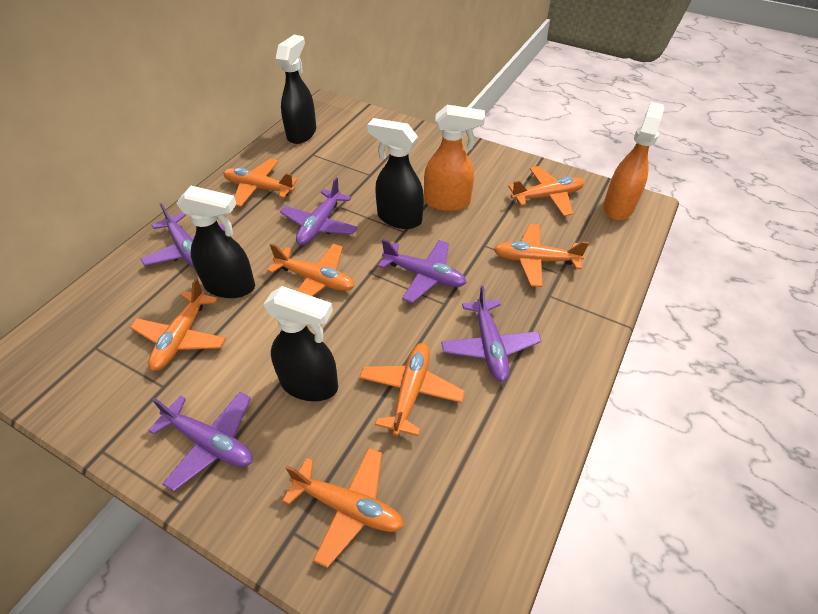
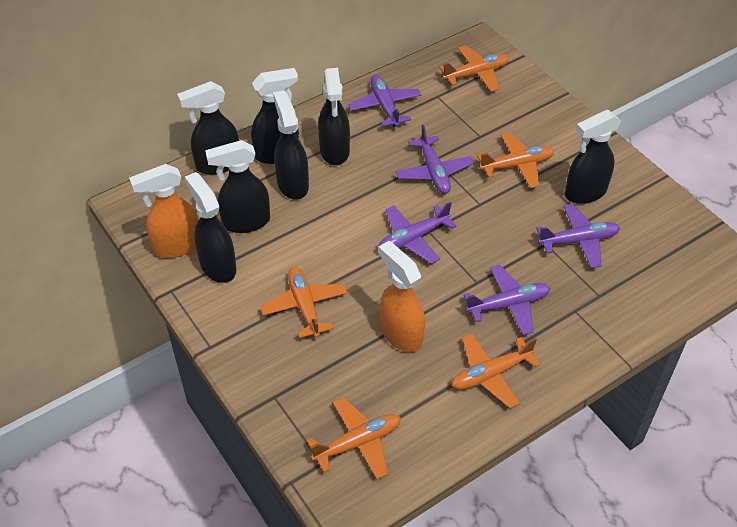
black spray bottle: [176,186,255,298] [263,286,338,401] [276,35,316,144] [367,118,424,229] = 4 -> [177,81,239,175] [185,172,237,283] [205,140,270,233] [251,68,299,164] [273,90,309,200] [318,68,350,165] [565,110,621,204] = 7
orange plane: [130,278,226,371] [223,158,298,207] [267,244,354,296] [282,448,404,568] [359,343,465,436] [494,224,589,287] [508,166,585,216] = 7 -> [260,267,348,338] [307,397,401,479] [439,45,509,92] [452,333,541,408] [477,132,555,188] = 5

